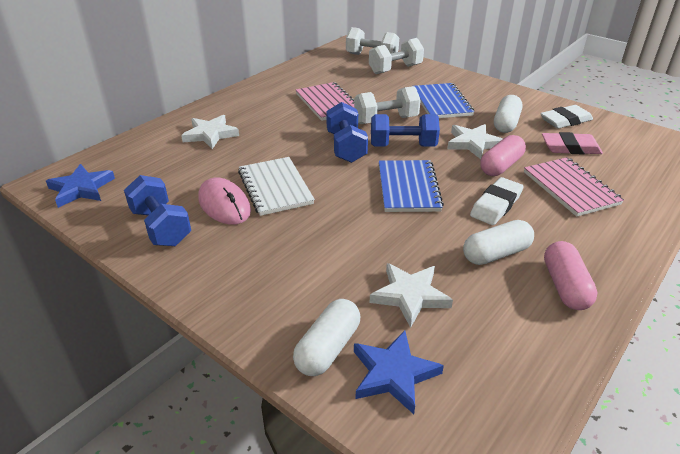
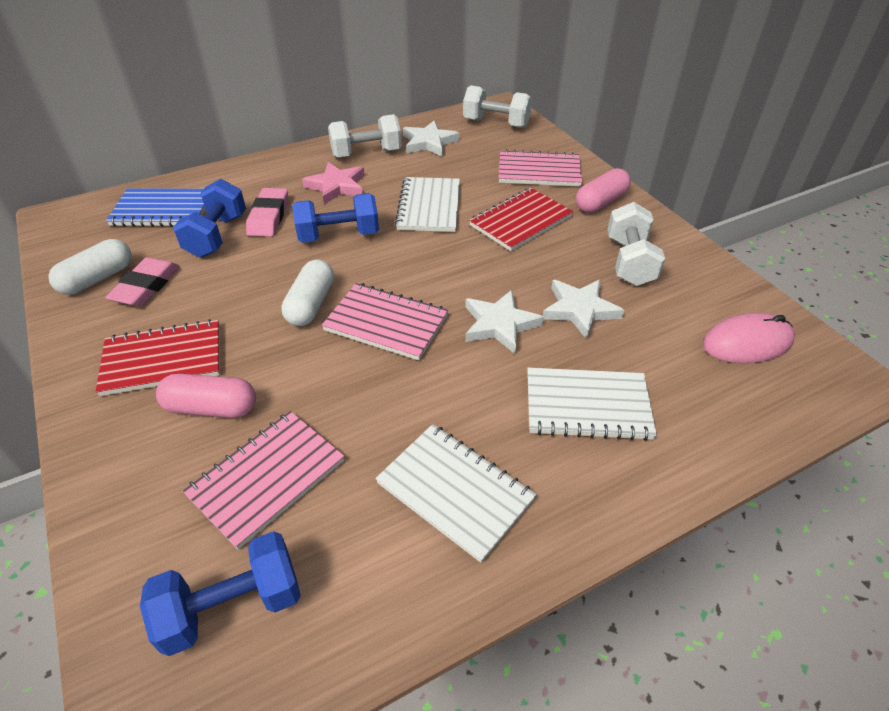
blue notebook: [379,160,444,212] [414,83,474,118] = 2 -> [106,189,205,226] = 1
blue star: [46,164,115,208] [354,330,444,414] = 2 -> none = 0
pink eraser: [542,132,603,154] = 1 -> [105,257,180,307] [246,188,288,237] = 2
pink notebook: [296,82,354,121] [524,157,624,217] = 2 -> [183,411,344,550] [322,283,449,360] [499,149,582,187] = 3
pink star: none = 0 -> [302,162,365,204] = 1
red notebook: none = 0 -> [96,319,220,396] [469,188,573,251] = 2
white capsule: [293,299,360,376] [463,220,534,265] [494,95,522,133] = 3 -> [48,239,132,295] [281,260,334,326] = 2
white eraser: [470,177,524,225] [540,105,593,129] = 2 -> none = 0
white notebook: [238,157,315,216] = 1 -> [375,424,536,563] [395,177,460,232] [527,367,657,441] = 3

